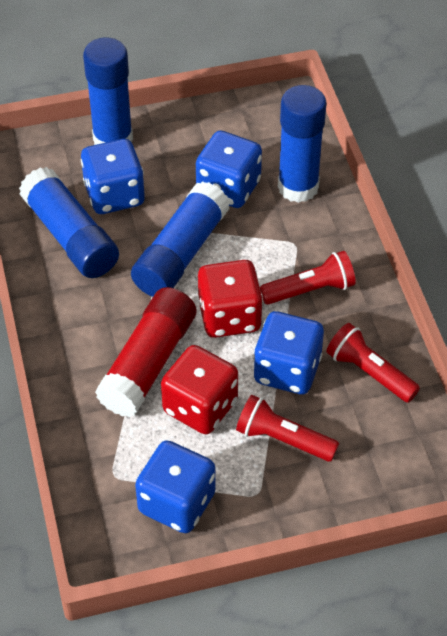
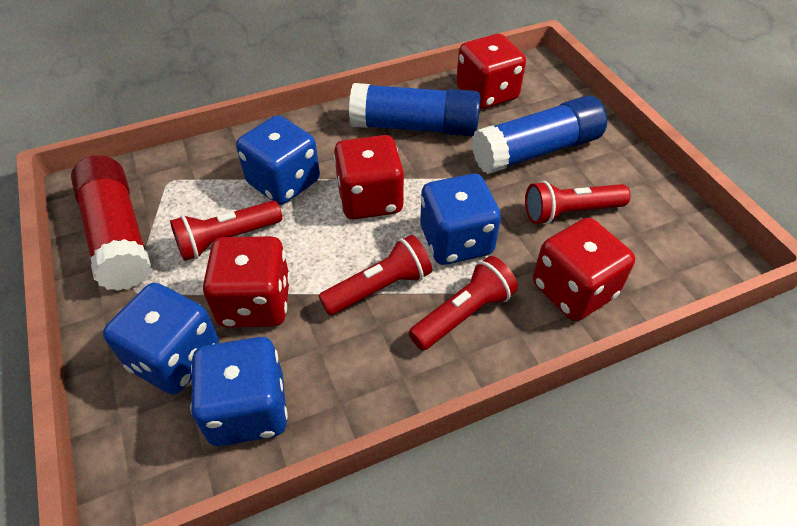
blue glue stick: [19,167,119,278] [83,37,133,145] [131,181,230,297] [278,85,327,203] = 4 -> [349,83,480,137] [472,95,607,174] = 2
red dice: [161,345,238,435] [198,260,263,338] = 2 -> [203,236,290,328] [334,135,404,220] [456,34,526,109] [533,218,635,321] = 4
red flashlight: [236,395,339,462] [260,251,356,305] [326,323,420,403] = 3 -> [170,201,282,261] [319,235,432,315] [409,256,518,351] [525,181,631,225] = 4

